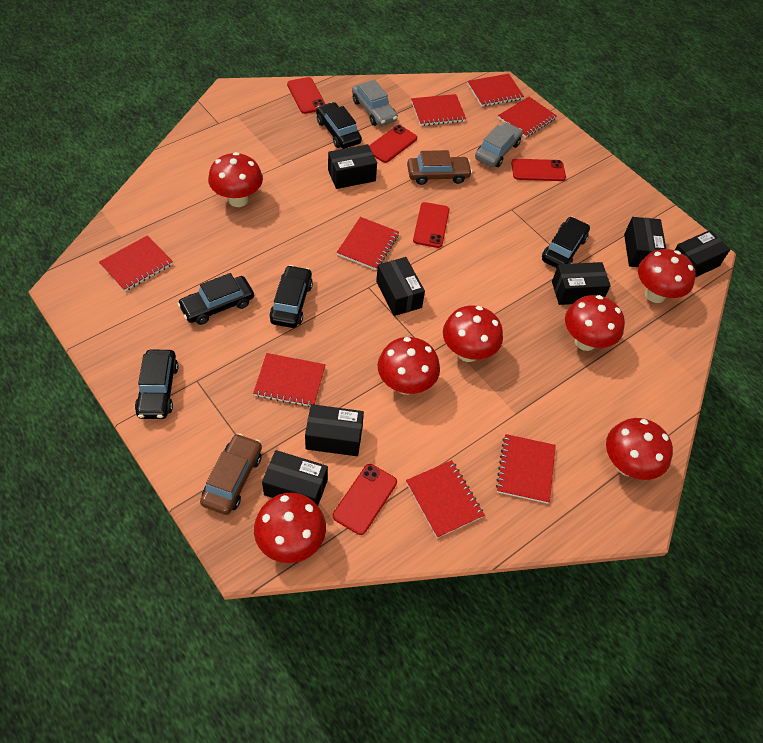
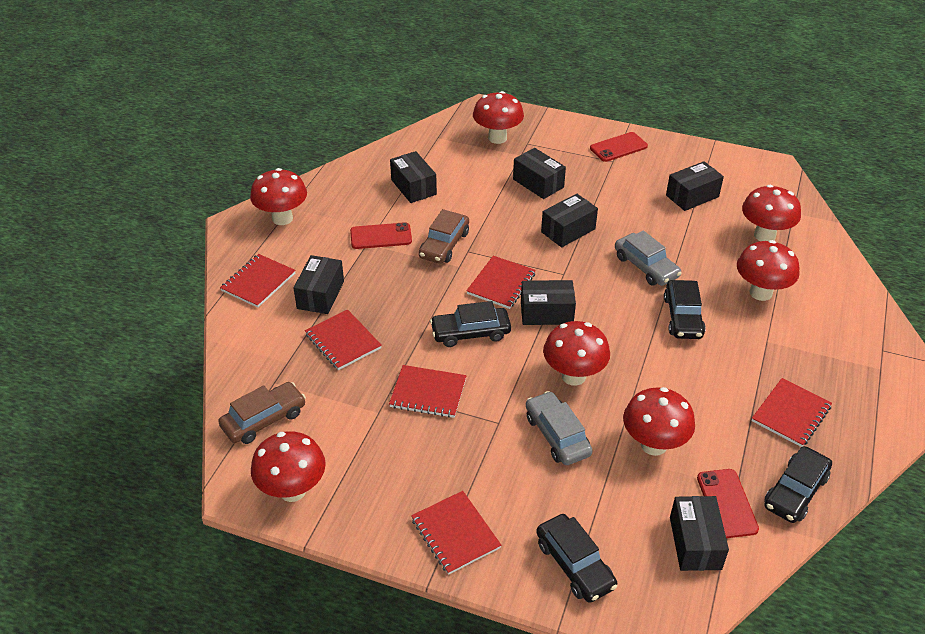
black car: [135,349,179,419] [177,273,254,325] [269,265,313,328] [316,102,362,149] [542,217,590,268] = 5 -> [430,301,511,347] [536,514,617,603] [664,280,706,339] [764,446,832,523] = 4
red notebook: [99,235,173,291] [253,353,325,407] [337,217,399,270] [406,460,485,538] [411,94,466,126] [467,74,524,107] [496,434,556,504] [498,97,557,138] = 8 -> [220,254,296,308] [305,309,382,370] [389,365,466,418] [411,491,501,575] [466,256,536,309] [752,378,832,447] = 6
red phone: [287,77,325,114] [333,464,397,535] [369,125,417,163] [413,202,449,248] [511,159,566,181] = 5 -> [350,222,412,249] [590,132,648,162] [697,469,759,538] = 3

